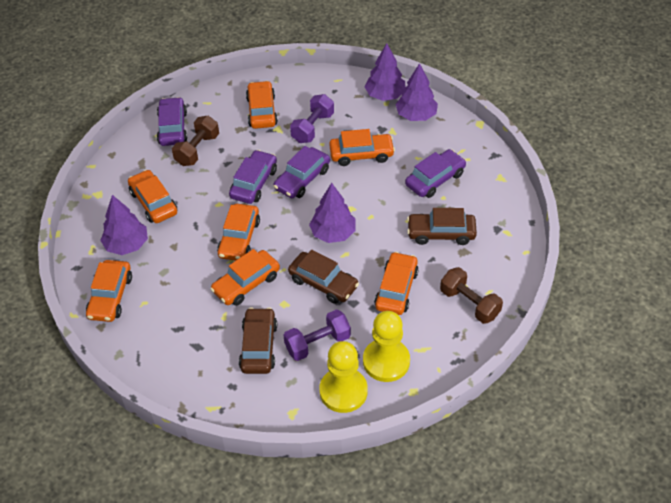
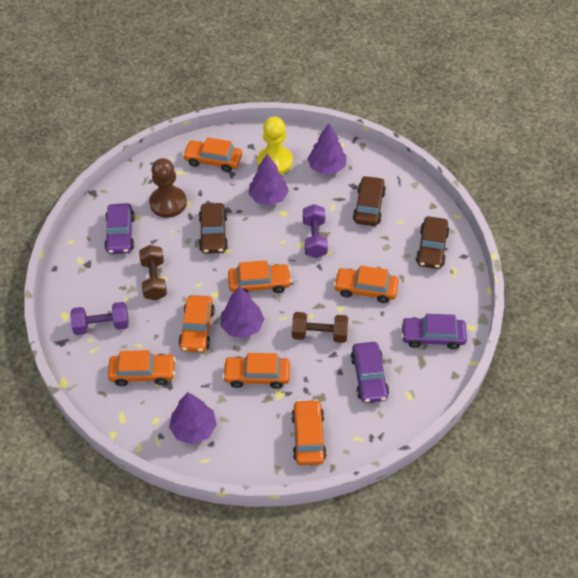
brown pawn: none = 0 -> [149,158,187,218] = 1
purple car: [157,97,187,146] [229,150,277,204] [274,146,330,198] [405,149,466,198] = 4 -> [104,203,135,254] [351,342,389,403] [401,314,467,349] = 3
yellow pawn: [319,341,368,413] [363,311,410,382] = 2 -> [257,117,293,175] = 1

